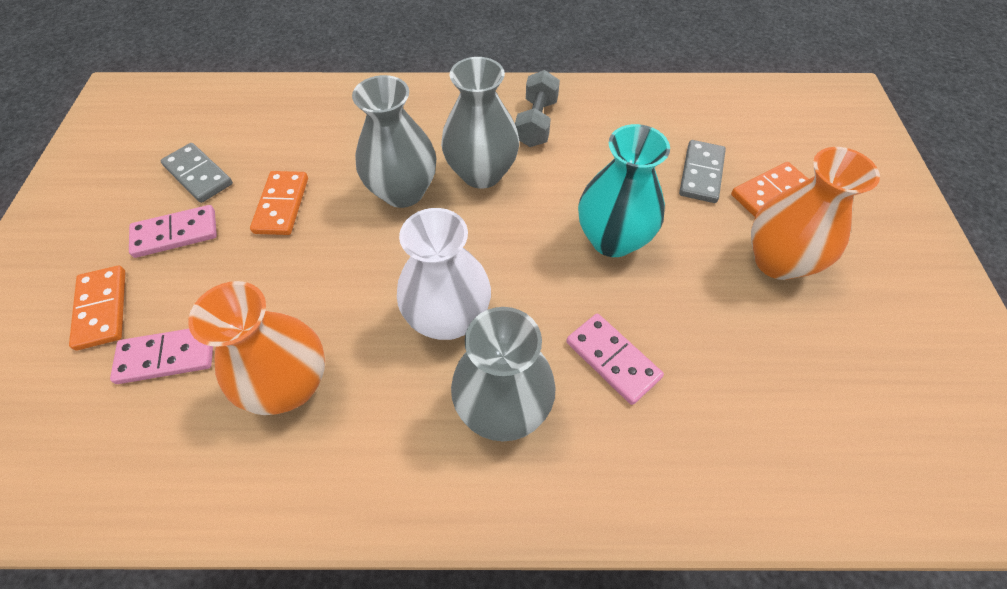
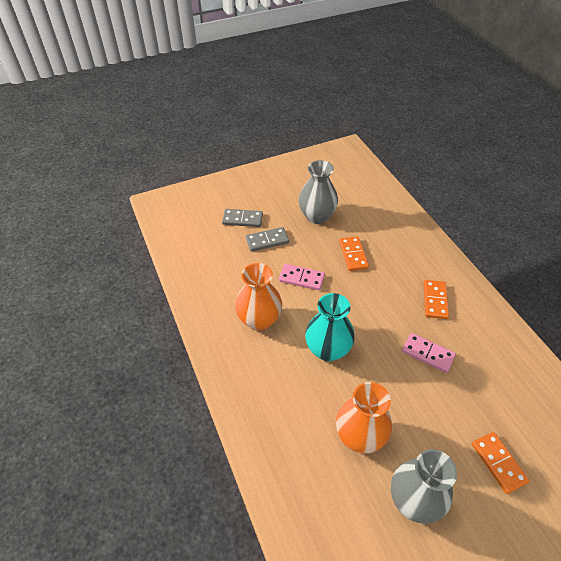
grey dumbbell: [515,70,560,147] = 1 -> none = 0
grey vase: [352,75,436,208] [441,57,519,189] [451,307,556,442] = 3 -> [298,160,338,224] [391,449,457,524] = 2
pink domino: [110,329,213,384] [129,205,217,258] [566,313,664,405] = 3 -> [279,264,325,290] [402,333,456,373] = 2
white vase: [397,208,491,340] = 1 -> none = 0

